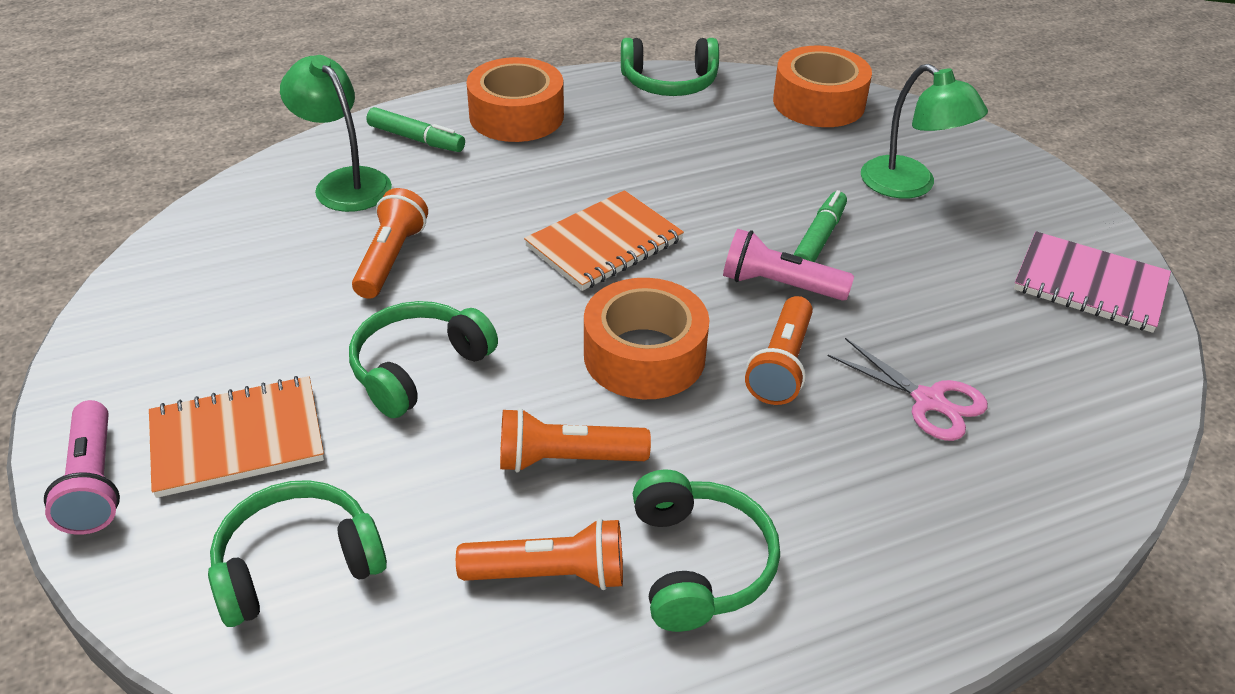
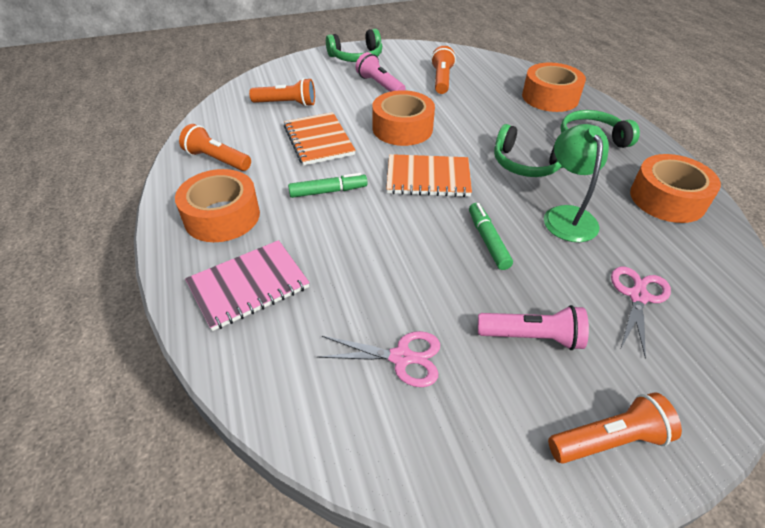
green headphones: [208,480,387,627] [349,301,498,418] [621,38,719,96] [633,470,780,632] = 4 -> [326,29,382,62] [494,124,563,177] [560,110,640,148] = 3
green lamp: [280,55,392,212] [861,64,988,199] = 2 -> [544,124,609,242] = 1
orange tape: [466,57,564,142] [584,278,710,399] [773,46,872,127] = 3 -> [175,169,260,242] [372,90,435,146] [522,62,586,112] [630,154,721,223] = 4
pink scissors: [828,338,988,441] = 1 -> [317,331,440,387] [611,266,671,358] = 2

